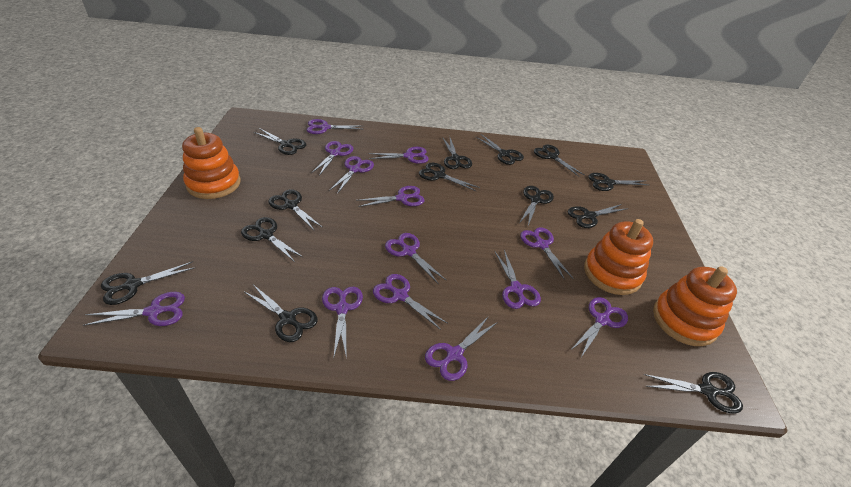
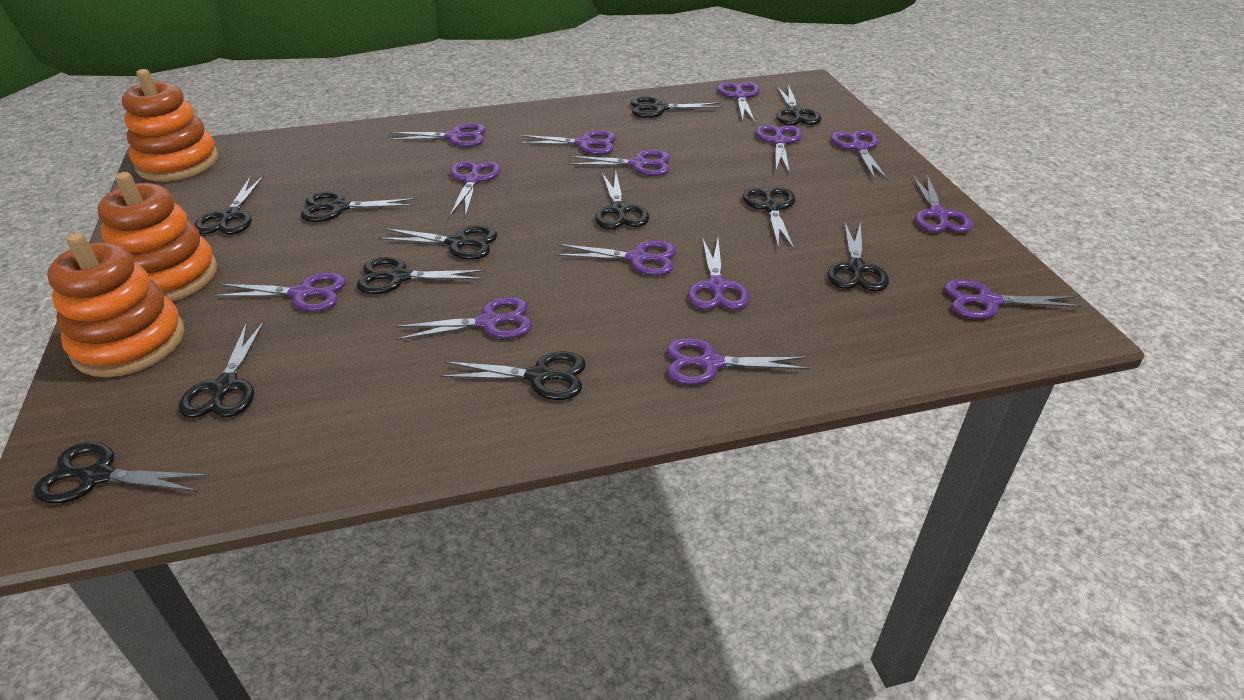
black scissors: [101,261,194,305] [241,217,304,262] [244,285,318,342] [254,128,306,155] [268,189,322,230] [419,163,480,191] [442,137,472,169] [475,134,524,165] [520,186,554,226] [534,145,584,177] [568,204,629,228] [588,173,648,191] [643,372,743,414] = 13 -> [33,442,210,504] [179,321,265,418] [194,175,264,235] [301,192,416,222] [357,257,486,294] [378,226,497,260] [440,351,586,400] [595,172,649,229] [631,96,723,118] [743,187,795,249] [776,84,822,125] [828,222,889,291] = 12
purple scissors: [83,292,185,326] [307,119,361,134] [311,141,353,176] [322,287,363,356] [329,156,374,194] [356,186,425,207] [368,147,429,164] [373,274,448,330] [385,233,447,283] [425,316,498,381] [495,250,541,309] [520,227,573,280] [571,297,628,357] = 13 -> [212,272,346,311] [387,123,486,147] [395,297,532,340] [450,161,500,218] [517,130,616,155] [555,240,676,276] [568,150,670,176] [667,338,810,385] [688,237,750,310] [717,82,760,122] [756,124,802,174] [831,130,889,180] [912,175,972,233] [944,279,1083,319] = 14

